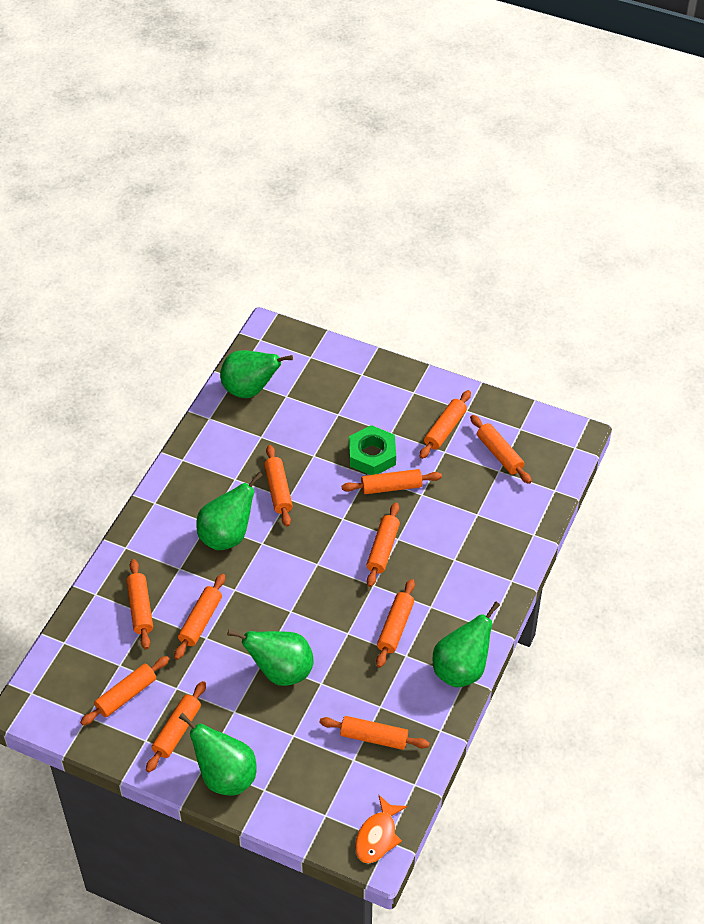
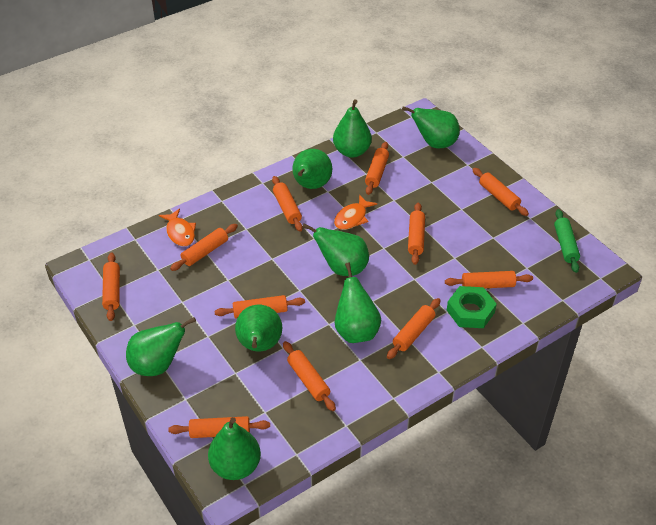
green pear: [179,713,257,796] [196,472,263,550] [220,350,293,398] [227,630,314,686] [433,601,500,688] = 5 -> [126,317,196,376] [208,417,261,480] [235,305,282,351] [292,149,332,189] [302,224,369,276] [333,99,372,157] [335,262,381,343] [402,107,460,148] = 8
green rolling pin: none = 0 -> [554,209,580,273] = 1
orange fish: [355,795,407,863] = 1 -> [159,208,196,246] [334,194,378,230] = 2

